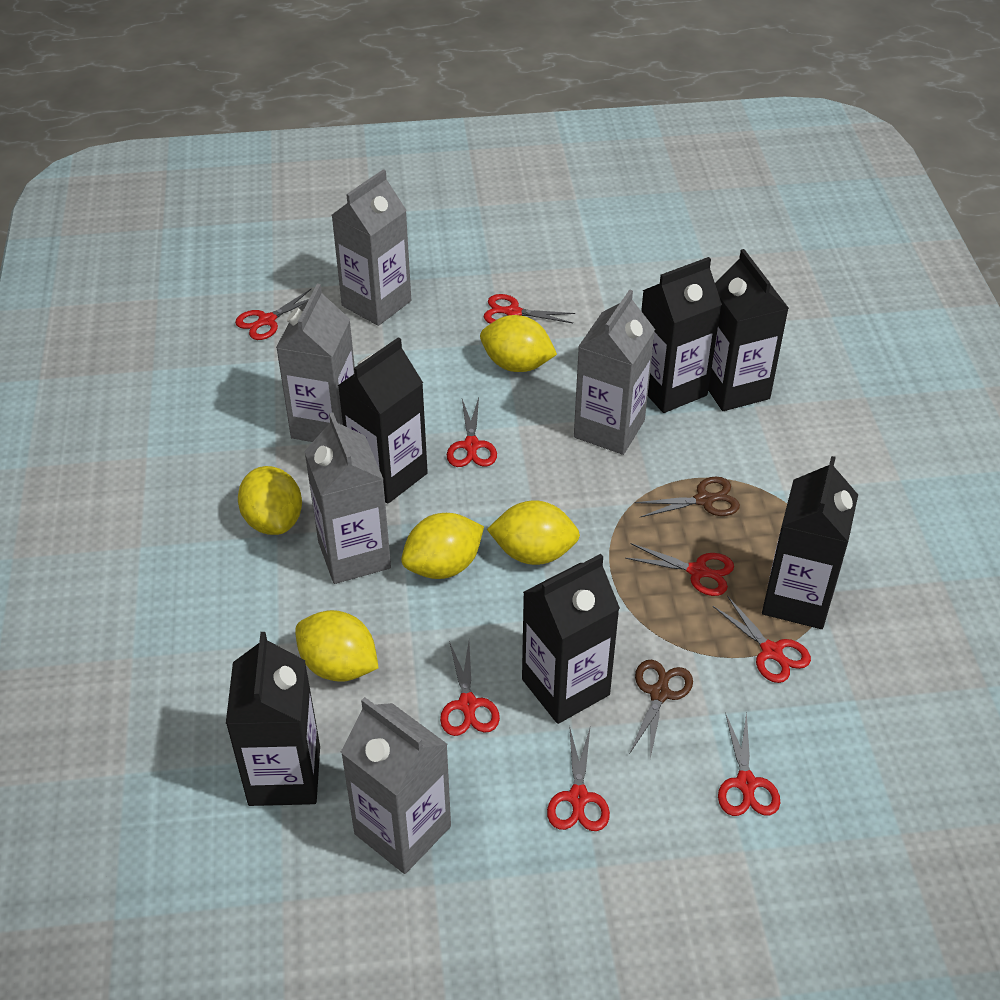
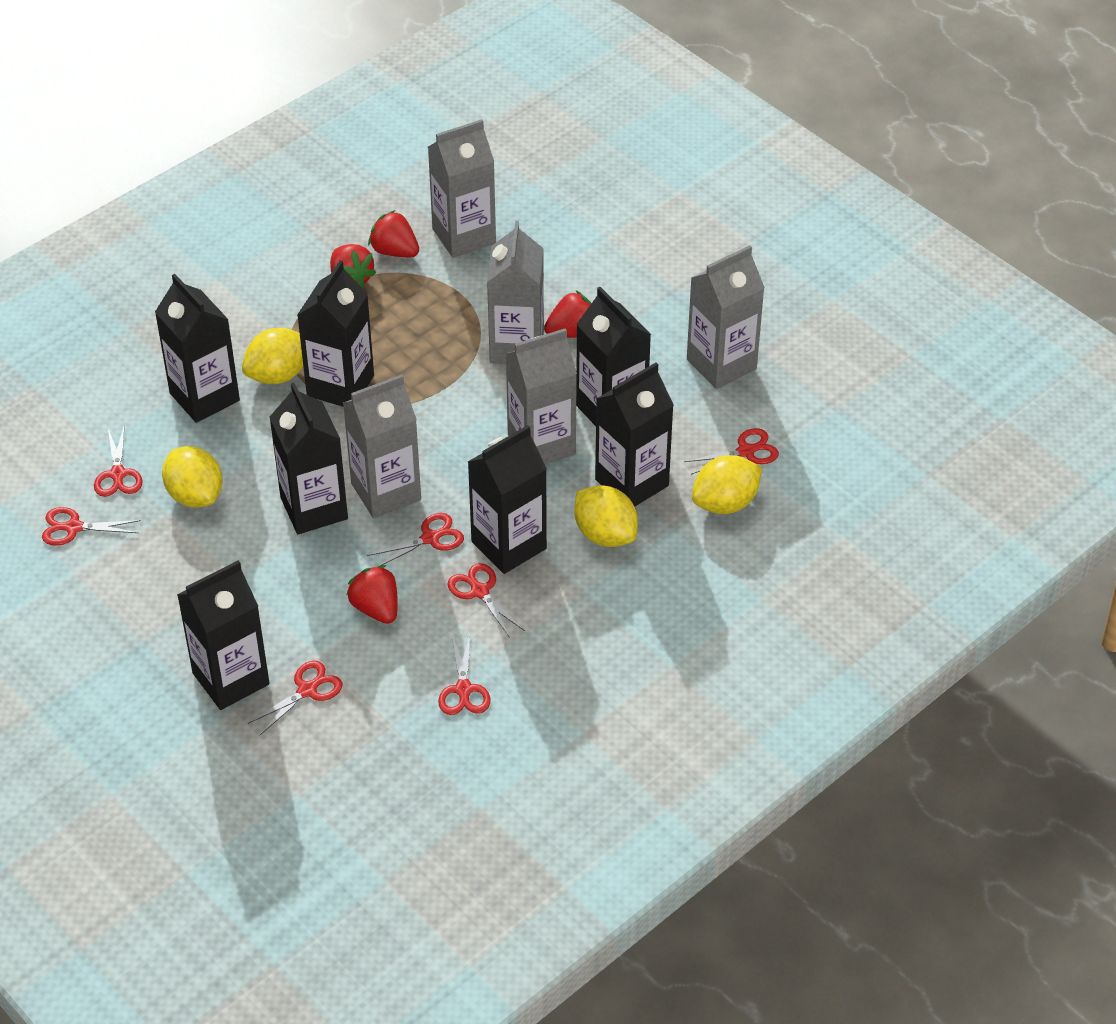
black carton: [226,632,320,806] [338,337,428,504] [522,554,620,724] [641,257,722,413] [708,249,788,411] [762,456,858,629] = 6 -> [155,274,240,423] [177,560,270,710] [270,383,348,534] [297,260,374,407] [468,425,547,574] [576,287,651,426] [595,363,674,507] = 7
brown scissors: [630,660,693,759] [635,477,740,517] = 2 -> none = 0
red scissors: [235,289,311,340] [440,641,500,736] [447,398,497,467] [483,294,575,324] [547,725,610,831] [625,543,734,596] [713,596,811,683] [718,712,780,816] = 8 -> [42,507,141,546] [94,425,142,497] [248,661,343,735] [367,513,464,566] [438,634,490,715] [448,563,525,638] [684,428,779,475] = 7
red strawberry: none = 0 -> [330,244,376,287] [346,565,398,624] [368,210,419,257] [544,291,591,338] = 4
yellow lemon: [238,466,302,535] [295,610,378,682] [401,513,484,579] [480,315,557,372] [487,500,580,565] = 5 -> [162,446,223,508] [242,328,303,384] [574,485,638,547] [692,455,762,514] = 4

